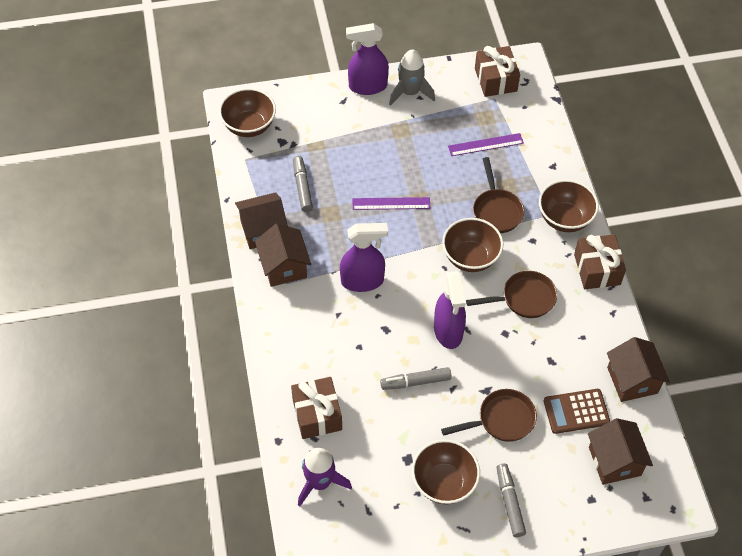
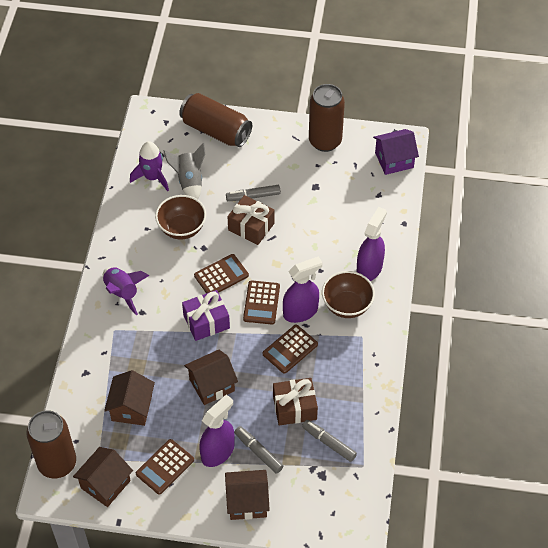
brown bowl: [219,88,276,137] [412,440,480,504] [442,218,503,272] [539,180,599,232] = 4 -> [155,195,206,239] [322,271,375,318] = 2
brown calculator: [544,389,610,434] = 1 -> [136,439,194,495] [194,254,249,293] [243,280,280,325] [263,325,318,374] = 4
brown can: none = 0 -> [26,410,76,478] [179,93,252,147] [309,84,345,152] = 3
brown gift: [291,377,342,439] [475,46,520,97] [574,234,626,289] = 3 -> [228,195,274,245] [273,378,318,426] = 2
brown pan: [441,389,537,442] [466,271,557,318] [473,157,524,233] = 3 -> none = 0
purple gift: none = 0 -> [182,290,230,341] = 1
purple house: none = 0 -> [373,129,419,175] = 1
purple rocket: [298,448,352,507] = 1 -> [103,267,149,315] [130,141,169,191] = 2
purple ruler: [352,197,430,210] [448,133,524,156] = 2 -> none = 0

